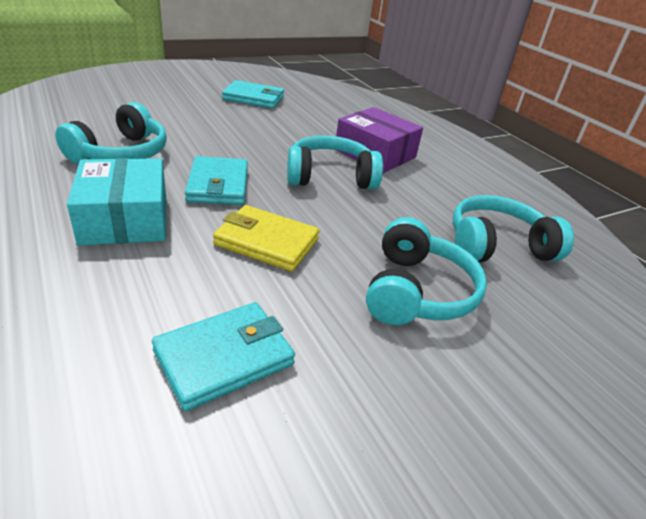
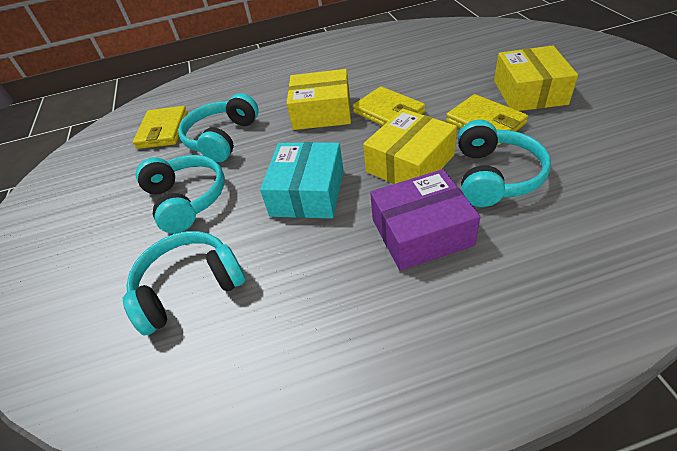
turquoise wallet: [152,302,295,411] [185,156,248,205] [222,80,284,109] = 3 -> none = 0
yellow box: none = 0 -> [287,69,351,130] [363,109,457,184] [494,45,578,111] = 3
yellow wallet: [213,205,319,272] = 1 -> [133,106,188,149] [353,86,425,126] [446,94,528,145] = 3

